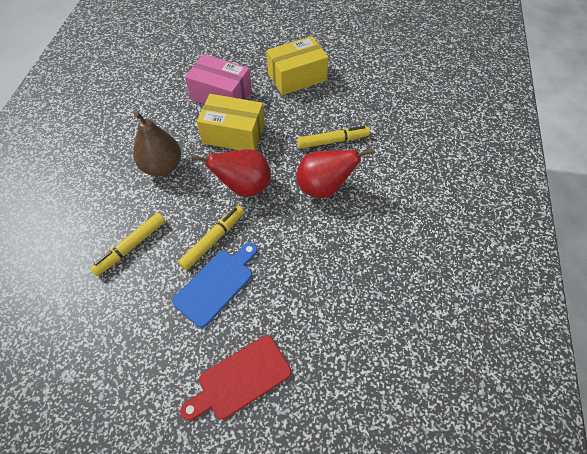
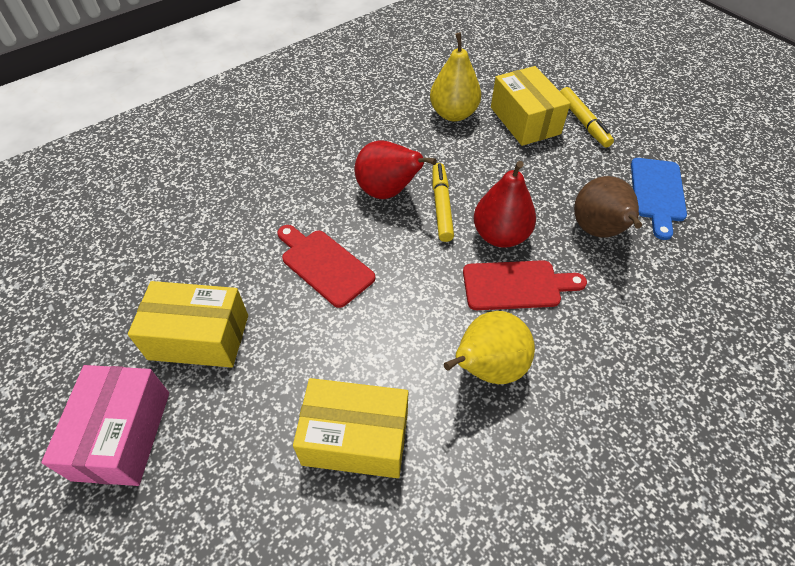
red cutting board: [180,335,291,421] = 1 -> [277,225,375,308] [463,260,587,310] = 2
yellow box: [197,94,265,151] [267,36,329,95] = 2 -> [128,281,248,368] [293,378,408,478] [491,66,570,146] = 3
yellow marker: [90,213,165,276] [178,206,244,270] [297,126,370,149] = 3 -> [433,163,454,242] [560,87,614,148] = 2
yellow pear: none = 0 -> [430,32,481,121] [444,311,535,384] = 2

